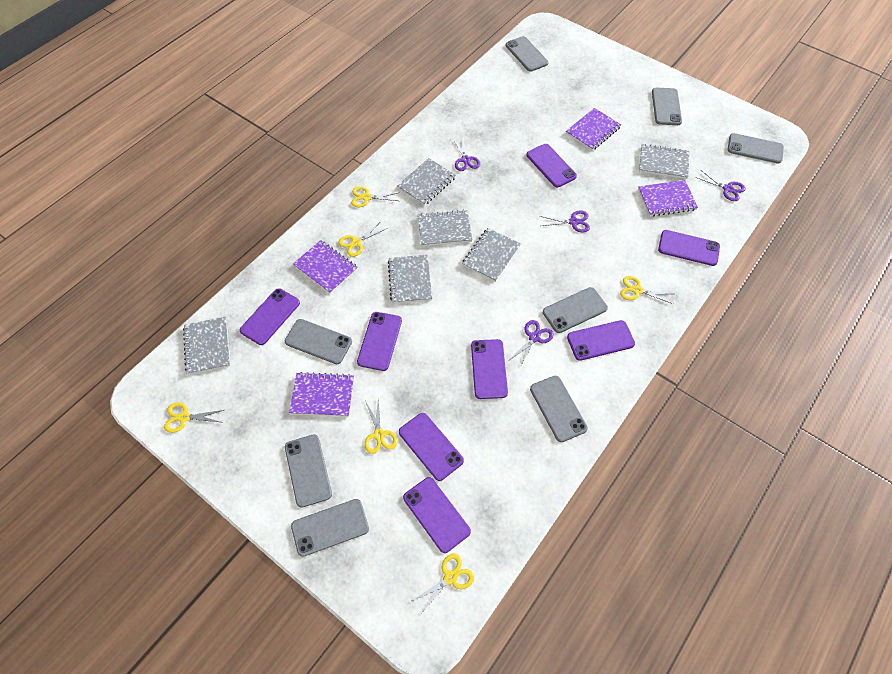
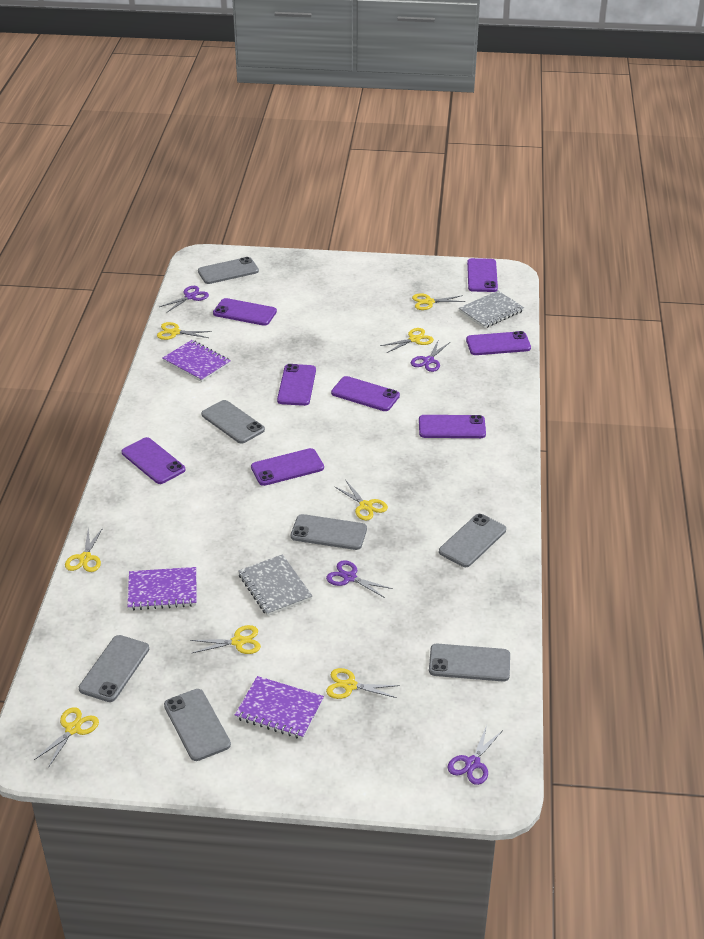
grey notebook: [183,317,230,375] [388,255,432,304] [397,158,456,206] [418,210,472,246] [462,228,521,282] [639,144,689,179] = 6 -> [238,554,312,616] [459,291,524,329] = 2
grey phone: [285,319,352,364] [285,434,332,508] [291,499,369,557] [506,36,548,72] [530,376,588,442] [543,287,608,333] [652,88,682,125] [727,133,784,164] = 8 -> [79,635,149,702] [164,689,231,761] [198,257,259,284] [201,400,265,444] [291,514,367,550] [429,644,510,681] [439,514,506,567] = 7
purple notebook: [289,372,354,417] [293,240,358,294] [566,108,621,151] [638,180,698,216] = 4 -> [128,567,197,610] [162,340,231,382] [235,676,324,739] = 3
yellow scissors: [164,402,224,433] [338,221,388,257] [351,186,398,207] [365,399,397,454] [412,554,474,613] [620,276,673,304] = 6 -> [34,707,99,768] [65,528,103,572] [157,322,212,340] [190,625,261,654] [326,668,400,699] [334,481,388,520] [380,328,434,353] [412,293,465,310] = 8

